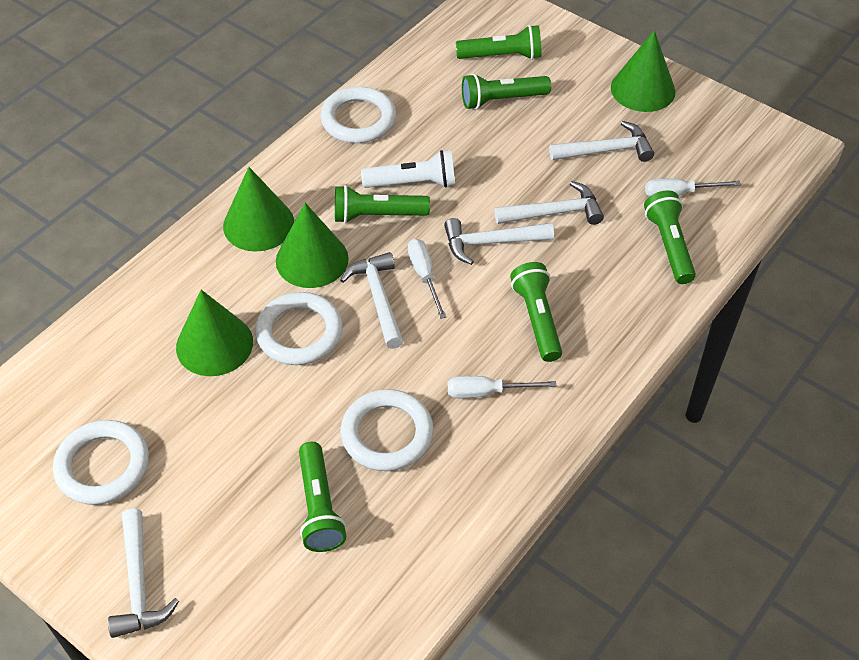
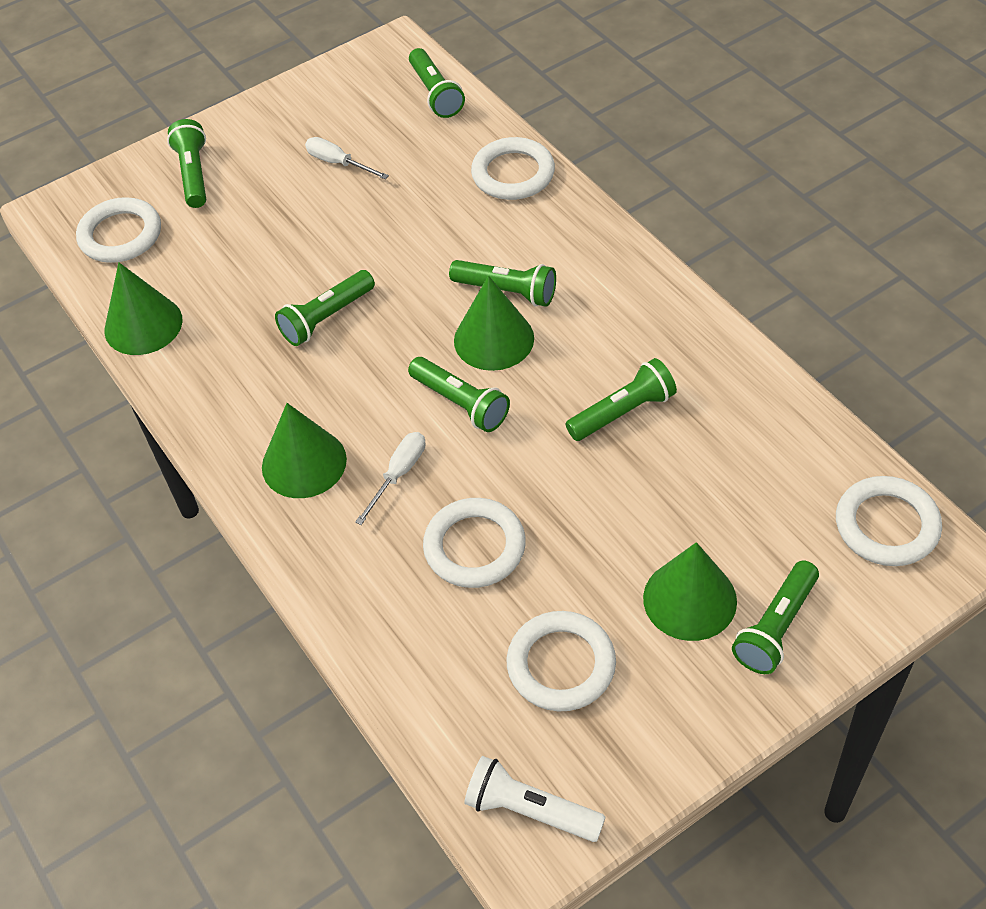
green flashlight: [299,442,346,552] [335,185,430,223] [456,25,541,60] [462,74,551,109] [510,262,562,362] [644,191,696,284] = 6 -> [167,119,206,208] [275,270,375,346] [408,357,510,432] [409,48,465,118] [449,260,556,307] [566,358,677,441] [732,561,819,674] = 7
white hammer: [108,508,179,638] [340,252,404,349] [444,218,554,265] [495,181,604,225] [549,121,654,162] = 5 -> none = 0
white ring: [53,420,149,505] [255,292,343,365] [321,86,396,143] [340,389,434,471] = 4 -> [76,197,161,263] [423,498,526,588] [471,137,555,200] [507,611,616,711] [836,476,942,566] = 5
white screwdriver: [408,239,446,319] [448,376,557,398] [645,178,741,196] = 3 -> [305,137,389,179] [355,432,426,525] = 2

